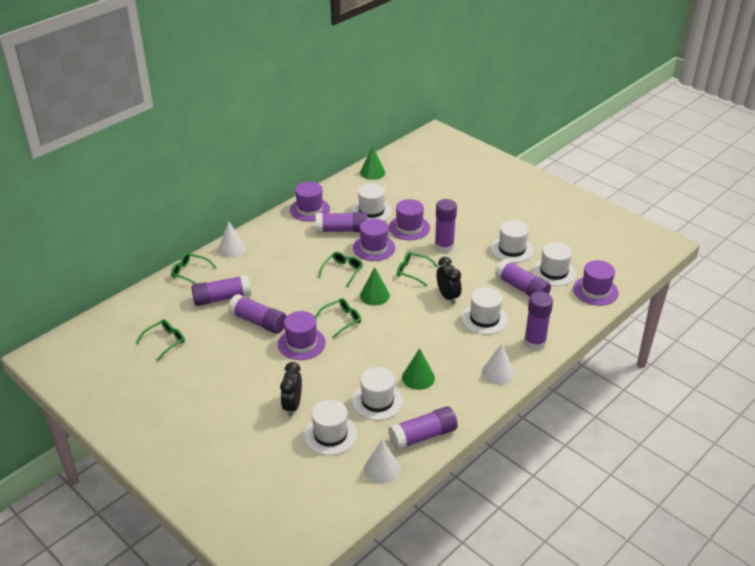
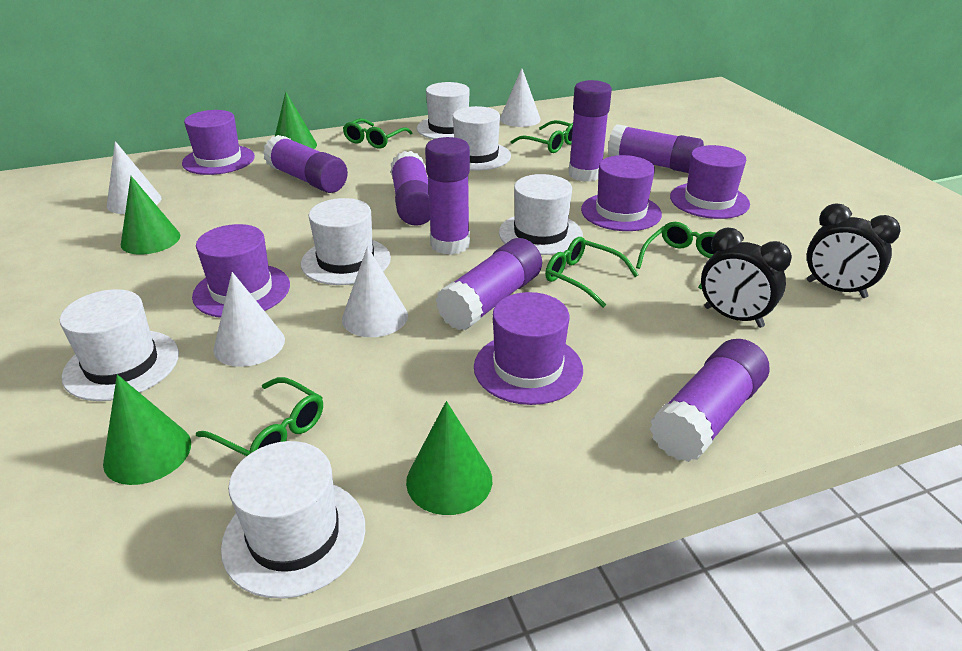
green cone: [360,146,385,180] [360,267,390,306] [402,348,435,390] = 3 -> [103,375,191,485] [121,176,180,254] [275,92,317,149] [406,401,492,515] = 4
white cone: [218,221,246,258] [364,439,400,484] [482,344,515,385] = 3 -> [107,141,161,214] [213,272,285,367] [342,246,408,337] [500,68,541,127] = 4

